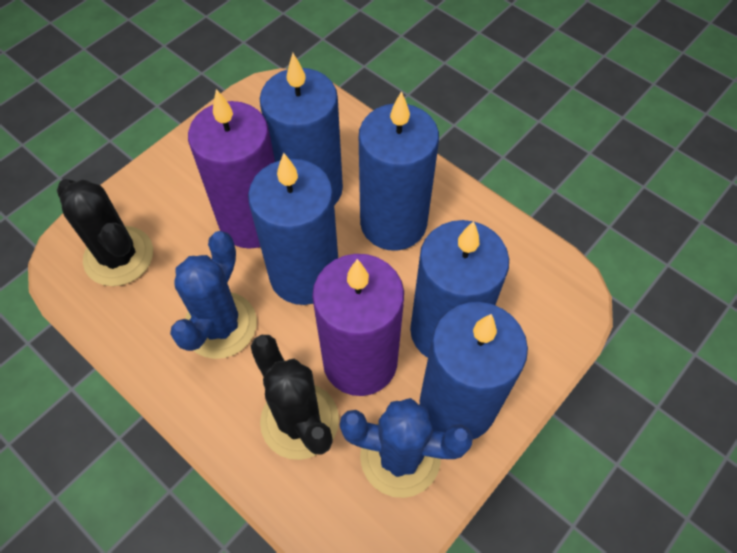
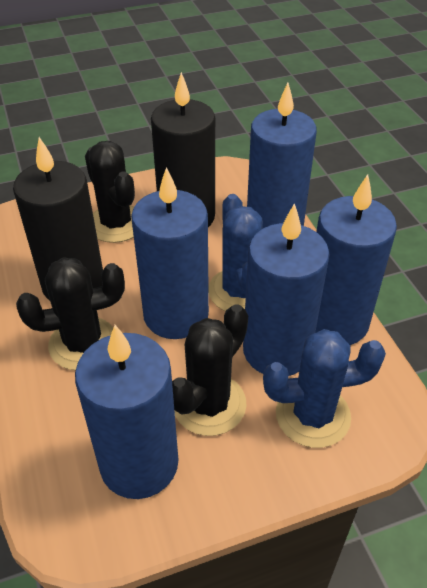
black cactus: [57,179,153,286] [251,335,339,460] = 2 -> [16,257,125,370] [85,141,135,243] [172,304,248,436] = 3
black candle: none = 0 -> [13,137,103,300] [151,72,215,227] = 2
purple candle: [188,89,275,249] [312,254,404,396] = 2 -> none = 0

